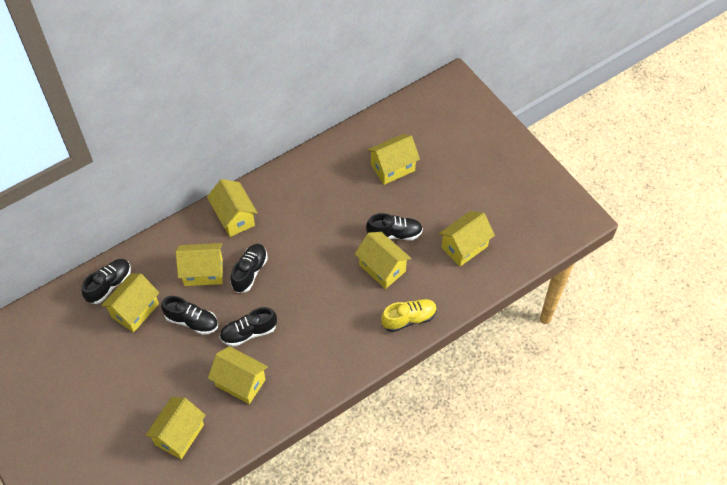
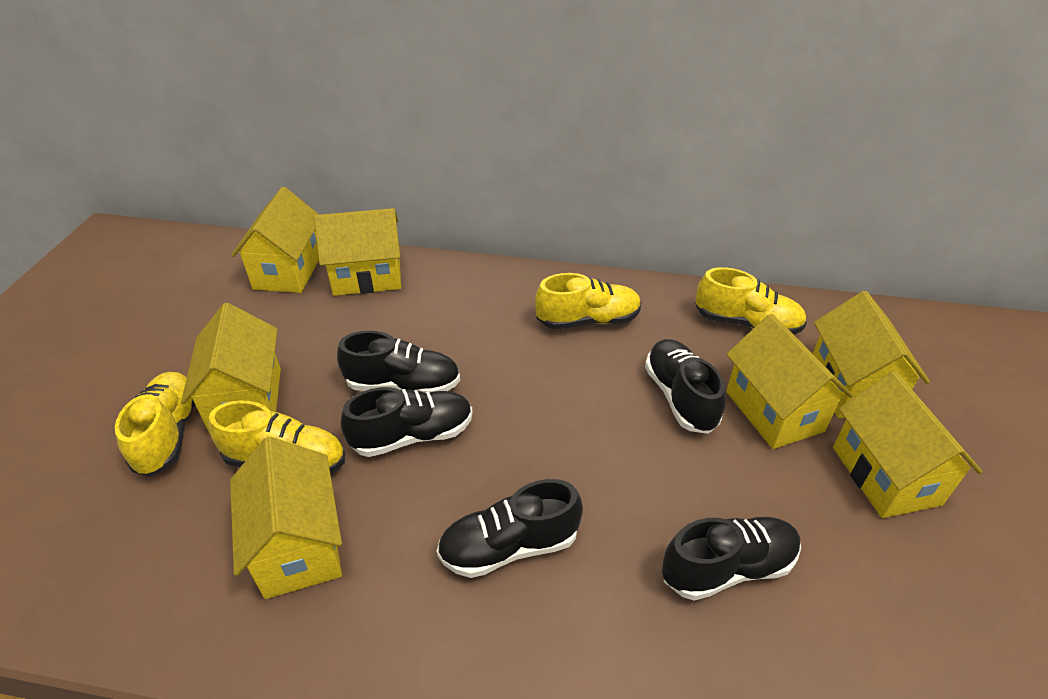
yellow house: [101,273,159,332] [145,397,206,459] [176,243,223,286] [207,179,257,237] [208,346,268,404] [355,232,411,289] [367,134,420,185] [439,211,495,267] = 8 -> [181,303,281,434] [230,437,342,599] [231,187,319,293] [314,208,401,296] [726,314,853,449] [813,291,930,418] [833,371,982,518] = 7
yellow shoe: [381,299,437,332] = 1 -> [115,372,195,477] [209,401,345,474] [535,273,642,329] [696,267,807,334] = 4

